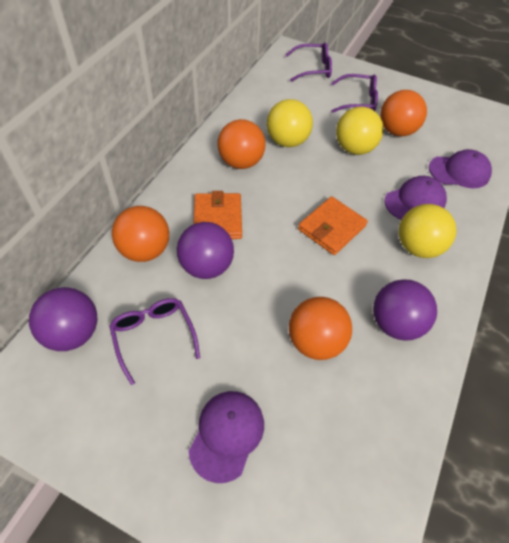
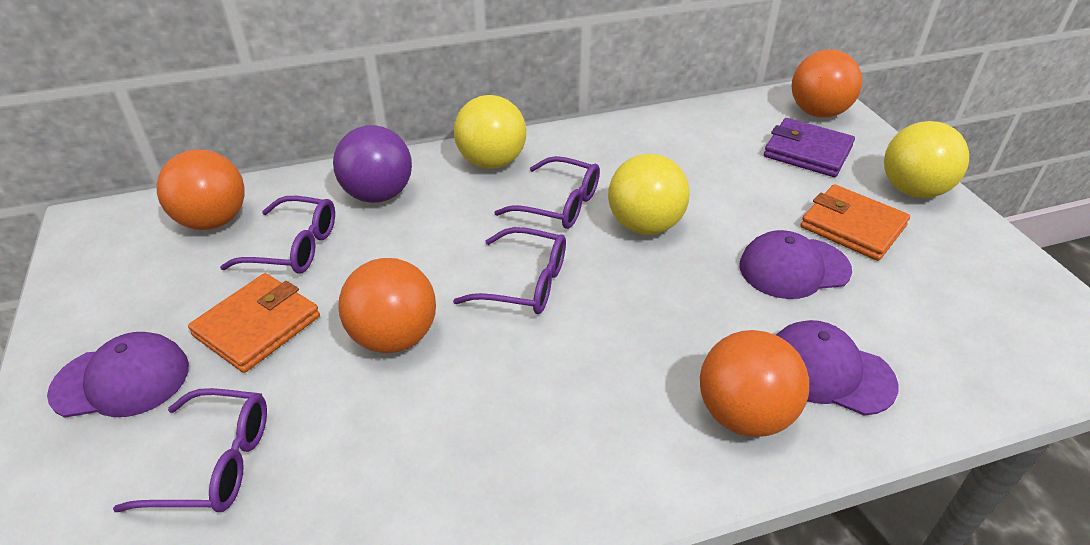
purple ball: [29,287,97,351] [177,222,234,279] [373,279,437,341] = 3 -> [333,125,412,203] = 1
purple glasses: [109,298,200,385] [286,42,332,82] [331,74,378,113] = 3 -> [113,388,267,512] [220,196,335,274] [453,227,566,314] [494,156,600,229] = 4
purple wallet: none = 0 -> [764,118,855,177] = 1

